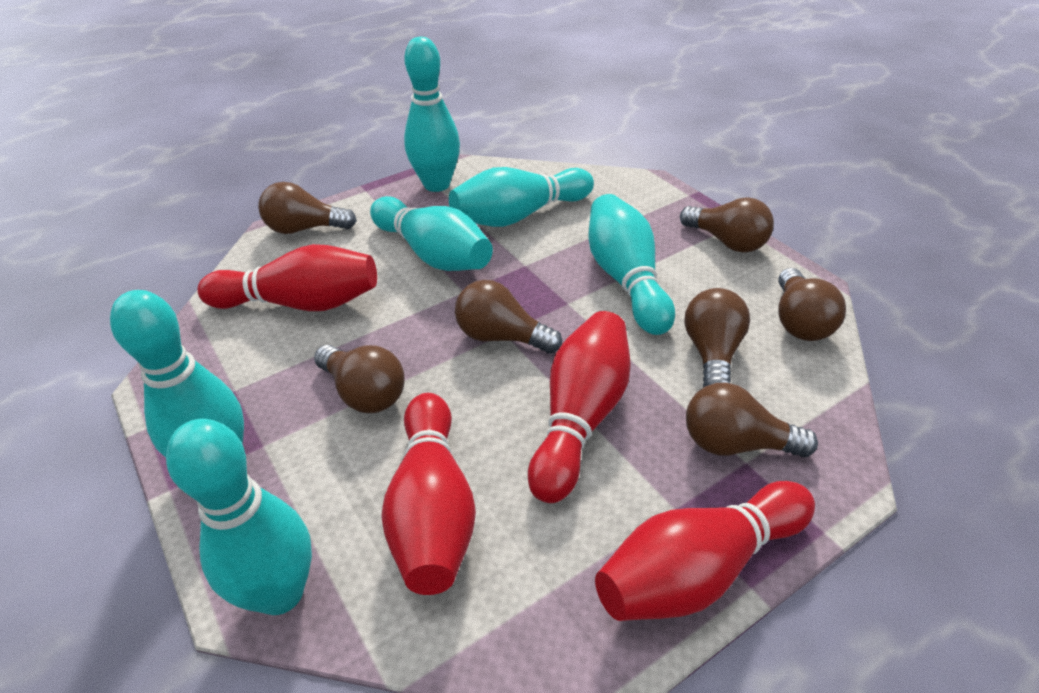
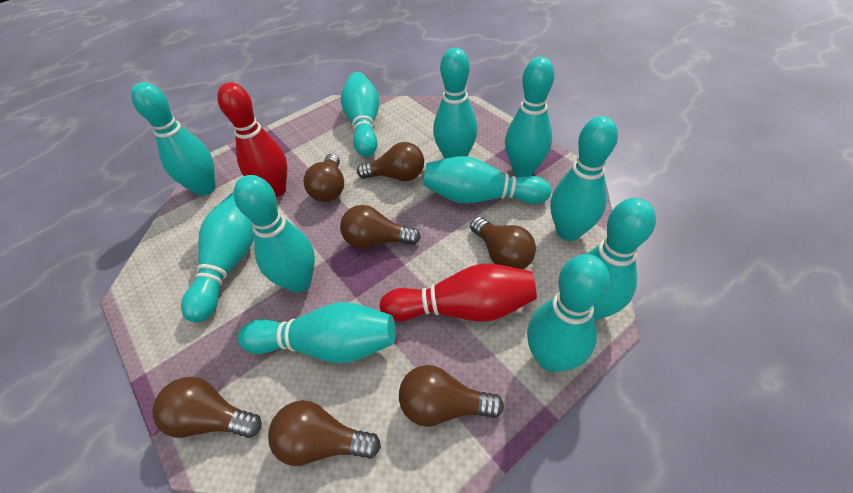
red bowling pin: [197,244,377,311] [381,393,476,595] [528,311,631,503] [595,481,815,621] = 4 -> [217,82,287,197] [380,264,537,322] = 2
turquoise bowling pin: [110,290,244,458] [166,419,312,615] [370,196,493,271] [404,37,460,192] [449,167,594,227] [588,194,675,335] = 6 -> [131,82,216,196] [181,192,254,322] [233,175,315,293] [237,302,395,363] [341,72,379,157] [423,156,551,204] [433,48,477,159] [505,57,555,177] [527,254,610,372] [551,116,618,241] [587,198,656,321] = 11

